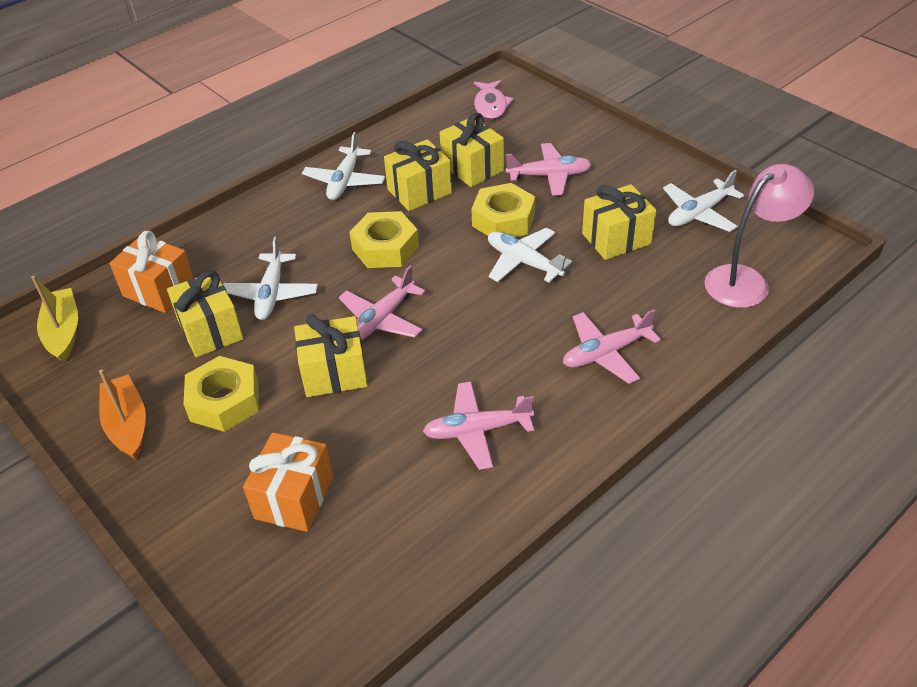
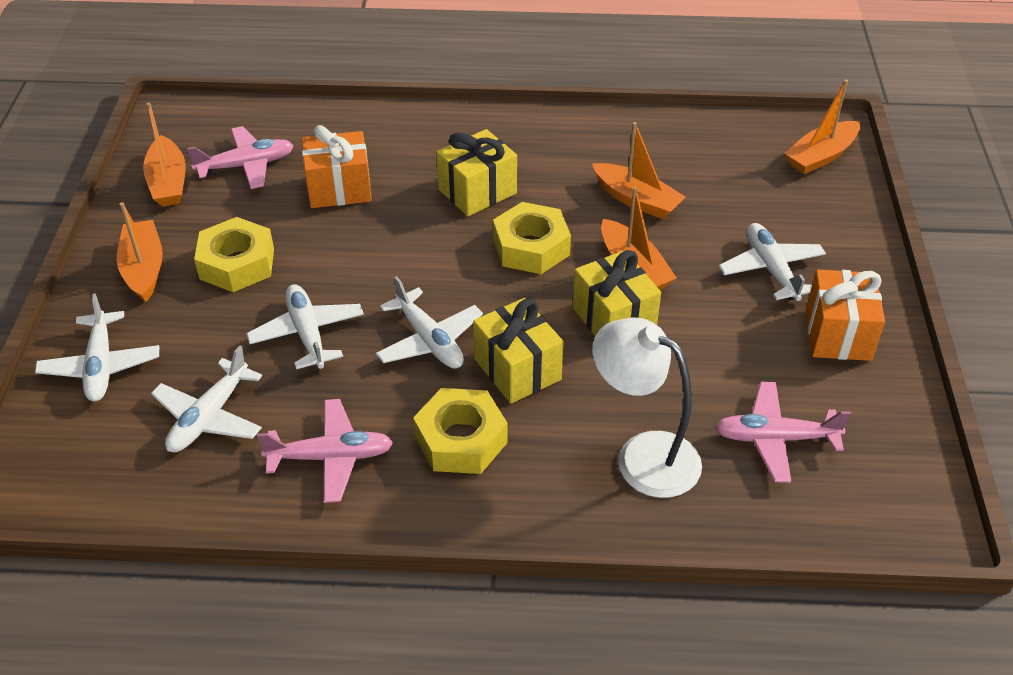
orange boat: [99,369,146,459] = 1 -> [117,202,163,302] [143,103,186,207] [592,122,686,219] [601,187,677,290] [784,79,860,175] = 5
pink fish: [474,80,514,119] = 1 -> none = 0
pink lamp: [704,164,814,308] = 1 -> none = 0
pink plane: [339,265,426,340] [423,382,534,470] [506,143,592,196] [563,309,661,384] = 4 -> [187,126,294,189] [257,399,393,503] [715,382,851,483] = 3
white lamp: none = 0 -> [592,317,702,498] = 1
white plane: [223,237,318,320] [302,132,385,200] [488,228,572,282] [663,170,744,232] = 4 -> [35,293,159,402] [151,346,262,452] [246,284,364,369] [376,276,483,369] [719,223,826,301] = 5
yellow boat: [31,276,78,362] = 1 -> none = 0
yellow gift: [167,271,243,357] [294,314,368,397] [384,139,452,211] [440,113,504,187] [582,184,656,260] = 5 -> [437,129,517,216] [473,298,564,404] [573,250,661,336] = 3

